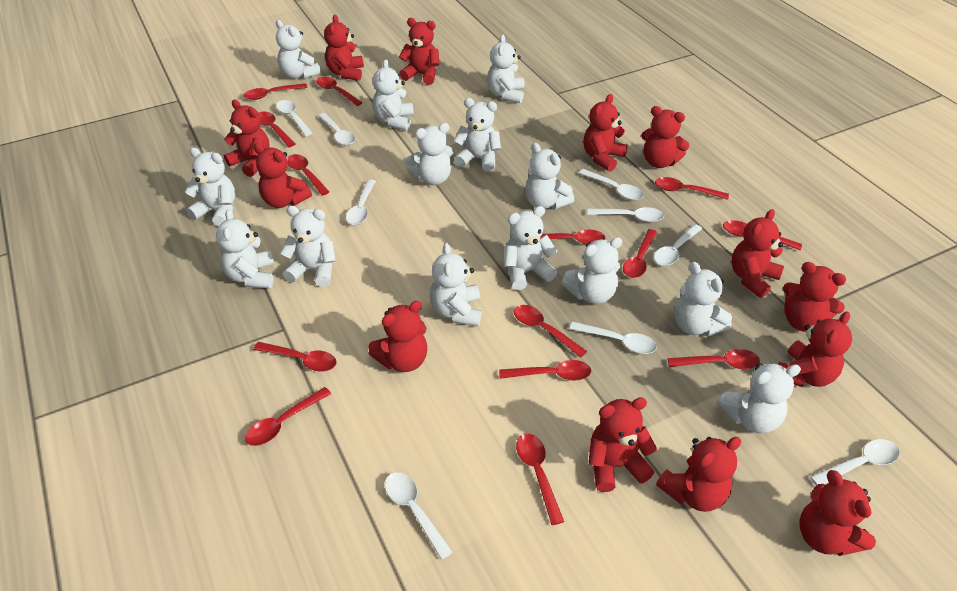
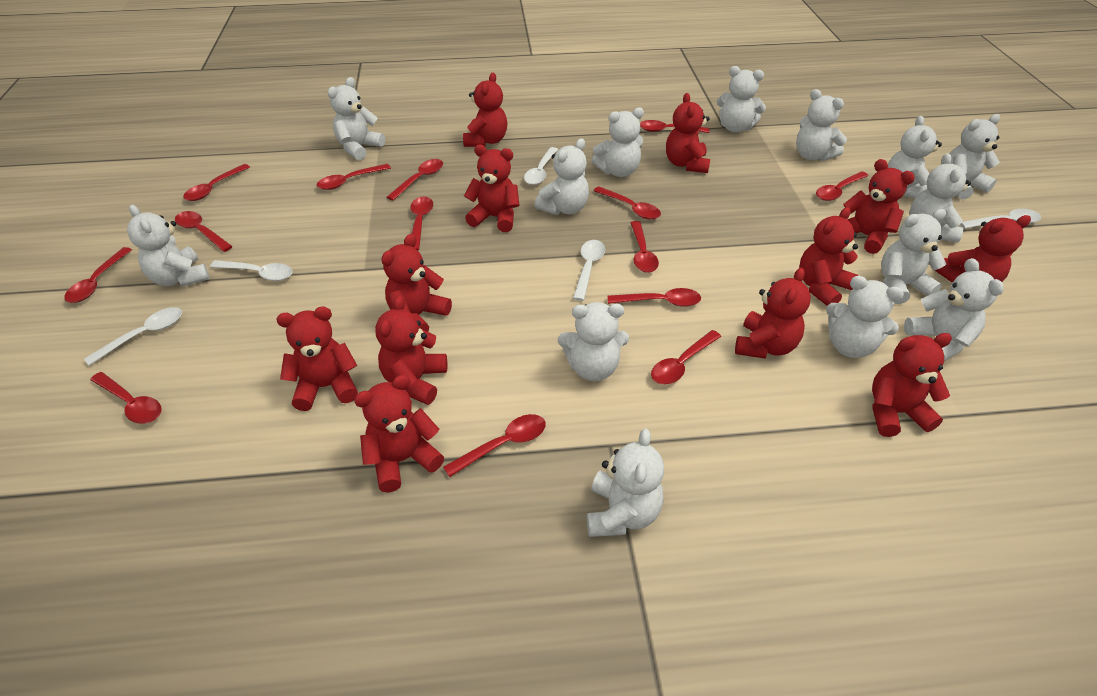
red teddy bear: [224,100,270,177] [254,143,312,208] [324,15,364,81] [368,301,427,372] [399,18,440,85] [583,94,628,172] [588,397,657,492] [641,106,689,168] [656,437,741,512] [731,209,784,298] [778,311,852,387] [783,262,846,332] [800,470,876,556] = 13 -> [277,307,358,411] [354,375,444,493] [375,296,447,405] [381,234,452,332] [463,73,507,147] [464,145,520,232] [666,93,710,173] [735,268,811,359] [799,207,858,306] [843,159,915,254] [872,333,952,437] [935,215,1031,282] = 12
white spoon: [276,100,312,136] [318,113,355,145] [346,179,376,225] [385,472,453,560] [570,322,657,354] [579,169,643,200] [587,207,664,222] [654,224,702,266] [810,439,900,486] = 9 -> [84,307,182,366] [210,260,293,281] [524,147,558,185] [573,240,605,301] [960,209,1041,229] = 5

